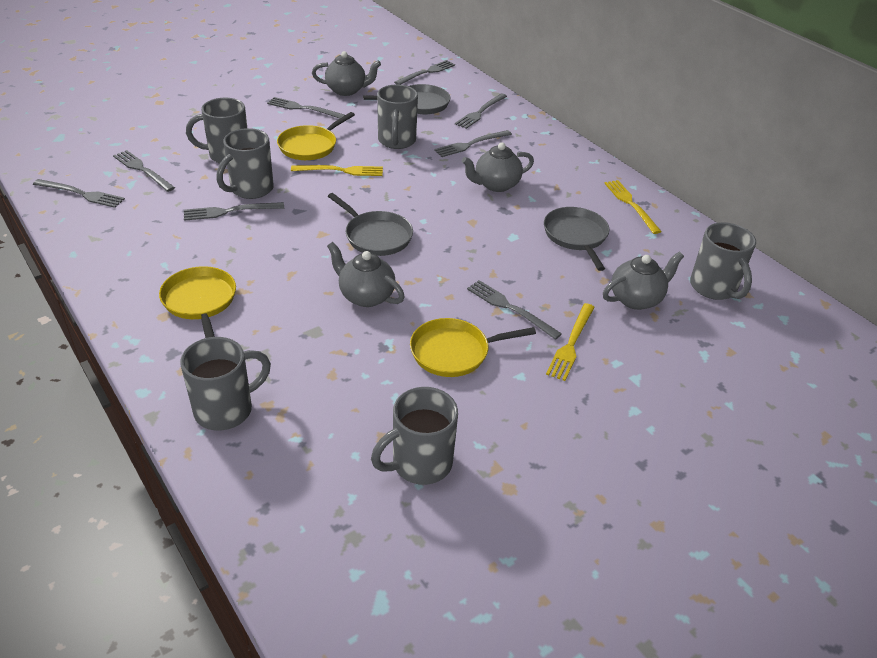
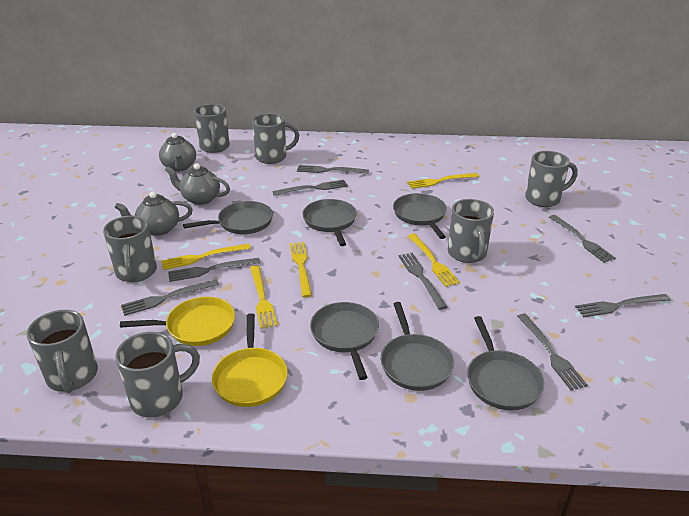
grey mug: [180,337,271,431] [186,98,247,164] [217,128,274,199] [371,387,458,485] [377,85,418,149] [690,222,756,300] = 6 -> [26,310,98,393] [103,216,157,282] [115,332,200,417] [194,104,230,153] [252,113,299,164] [448,199,494,263] [525,151,578,207] = 7
grey pan: [328,193,413,256] [363,84,450,114] [544,207,609,271] = 3 -> [183,201,273,234] [303,199,357,246] [310,302,379,380] [381,302,454,391] [393,193,447,239] [467,316,544,410] = 6
grey teapot: [312,51,381,96] [327,242,405,307] [462,142,534,192] [603,252,684,310] = 4 -> [115,192,193,236] [159,133,196,171] [165,163,230,205] = 3
yellow fork: [291,165,383,176] [546,303,595,381] [604,180,662,234] = 3 -> [161,243,251,270] [250,265,278,329] [290,242,312,298] [407,173,479,189] [408,234,460,287] = 5
yellow pan: [159,266,236,338] [277,112,355,160] [410,318,536,377] = 3 -> [120,297,235,346] [212,313,288,407] = 2

